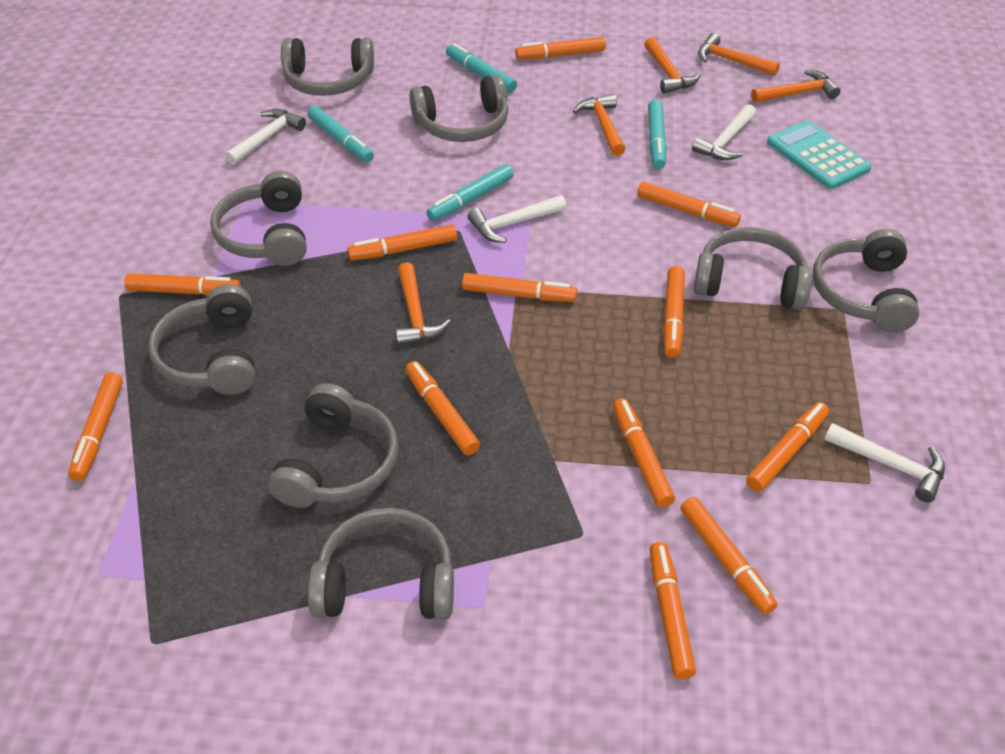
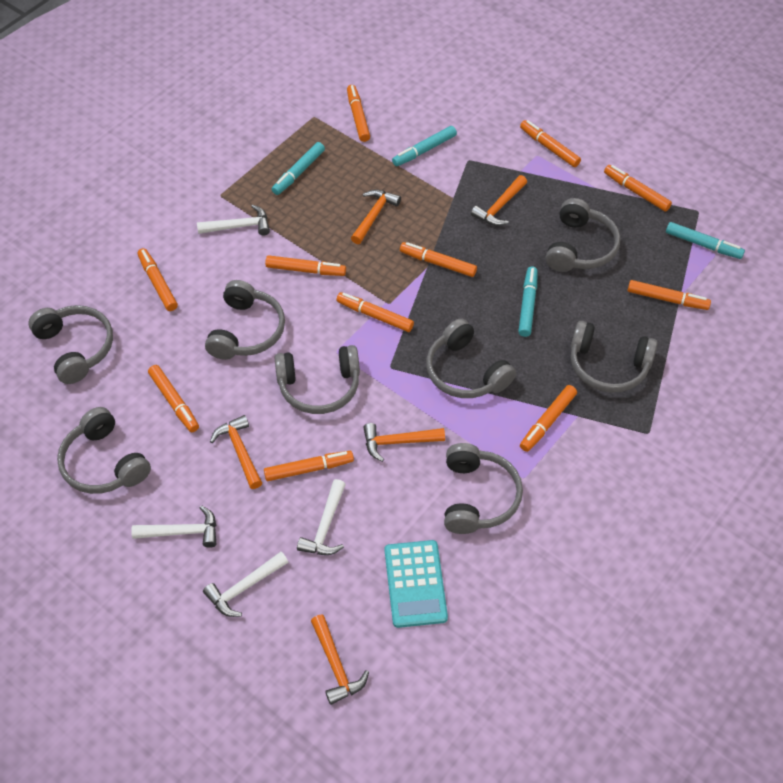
orange marker: [68,372,123,481] [124,273,241,296] [347,224,457,261] [406,361,480,455] [462,273,577,302] [515,37,606,60] [613,398,675,508] [637,182,741,227] [650,542,696,679] [663,266,685,358] [680,497,778,615] [746,402,829,492] = 12 -> [138,248,178,311] [148,365,199,432] [264,451,354,481] [265,255,346,276] [337,292,414,332] [347,85,370,142] [400,242,477,277] [520,120,581,167] [520,385,577,452] [604,165,672,212] [628,280,711,310] = 11

